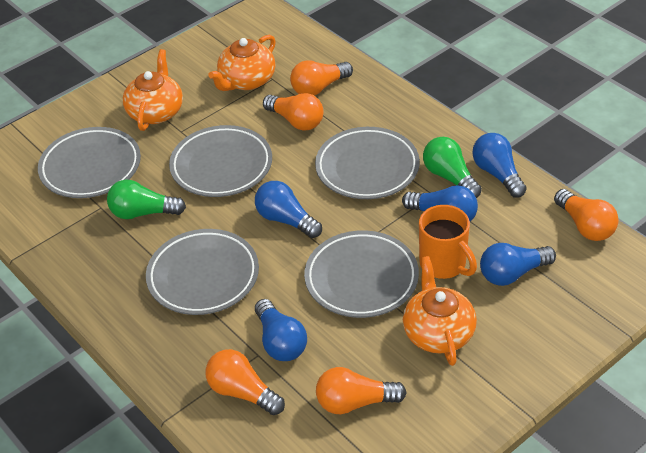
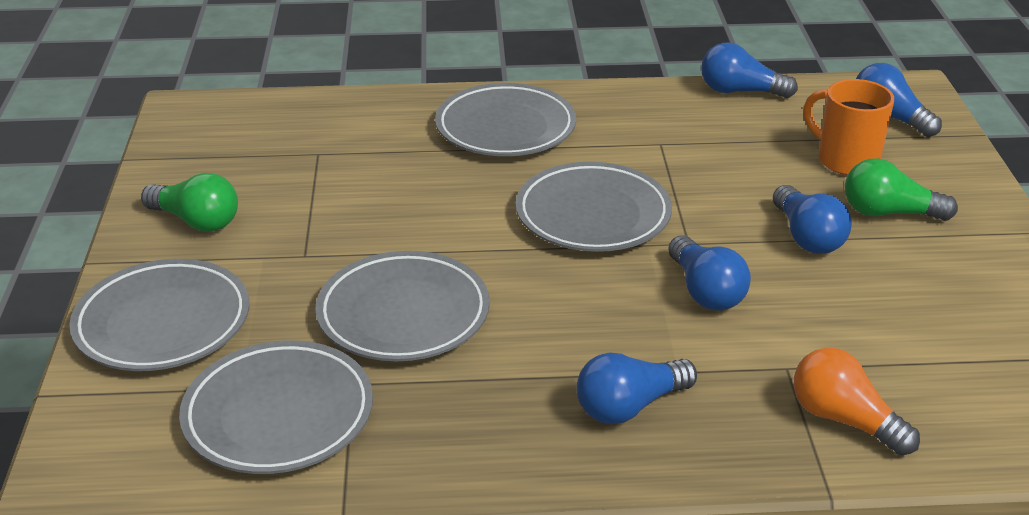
orange light bulb: [205,349,285,415] [263,93,323,131] [290,60,353,96] [316,367,407,414] [554,189,619,241] = 5 -> [794,348,920,456] = 1
orange teapot: [123,49,183,131] [208,35,276,91] [403,256,477,366] = 3 -> none = 0

